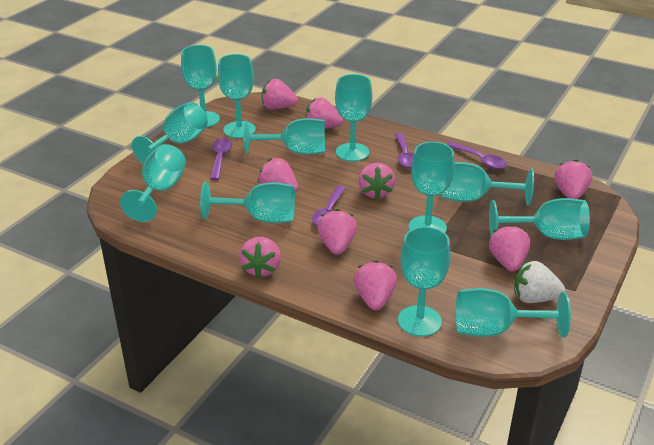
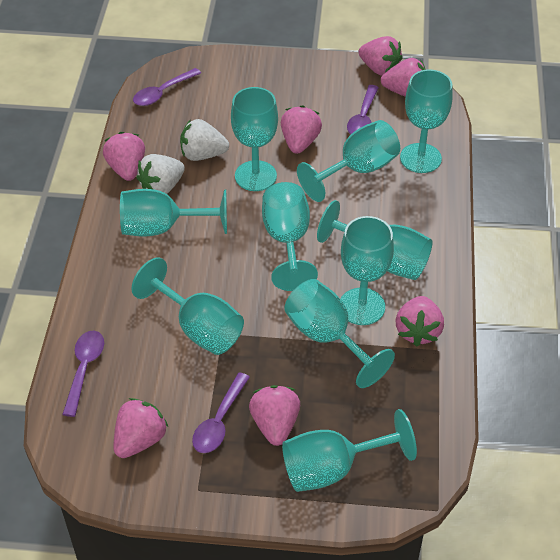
pink strawberry: [239,237,281,279] [257,158,298,193] [262,79,298,109] [305,97,343,129] [317,209,357,255] [354,260,397,311] [358,162,395,200] [489,225,530,272] [555,159,592,199] = 9 -> [103,132,145,181] [114,398,168,458] [249,385,300,446] [281,105,322,154] [358,36,403,76] [381,58,426,97] [396,296,444,347] = 7
turquoise goblet: [120,144,186,222] [132,102,208,164] [181,45,220,127] [200,182,295,223] [218,54,256,138] [243,118,325,155] [335,74,372,162] [398,226,451,337] [408,142,455,233] [442,162,534,206] [456,288,571,338] [489,198,590,240] = 12 -> [120,189,227,236] [132,257,244,355] [231,87,278,191] [262,182,318,291] [282,409,417,492] [284,279,395,388] [297,120,400,202] [317,200,432,280] [340,216,394,325] [400,69,453,173] = 10
white strawberry: [514,261,565,303] = 1 -> [136,154,185,194] [180,119,229,161] = 2

